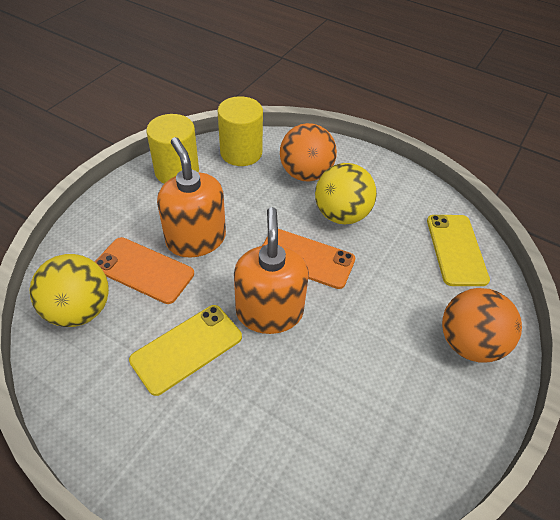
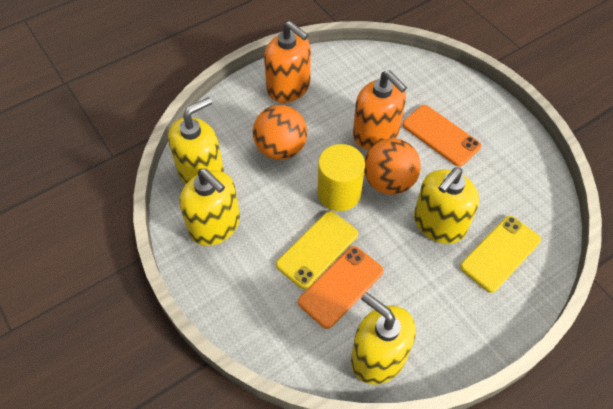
yellow ball: [30,254,109,327] [315,163,377,224] = 2 -> none = 0
yellow cylinder: [146,114,199,184] [218,96,263,166] = 2 -> [317,144,365,211] = 1
yellow soap dispenser: none = 0 -> [168,97,224,184] [180,168,240,246] [351,292,416,385] [414,167,479,244] = 4

